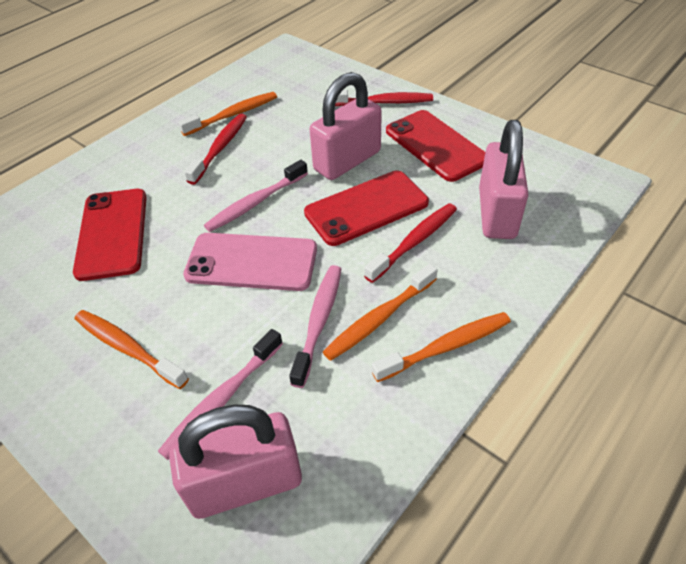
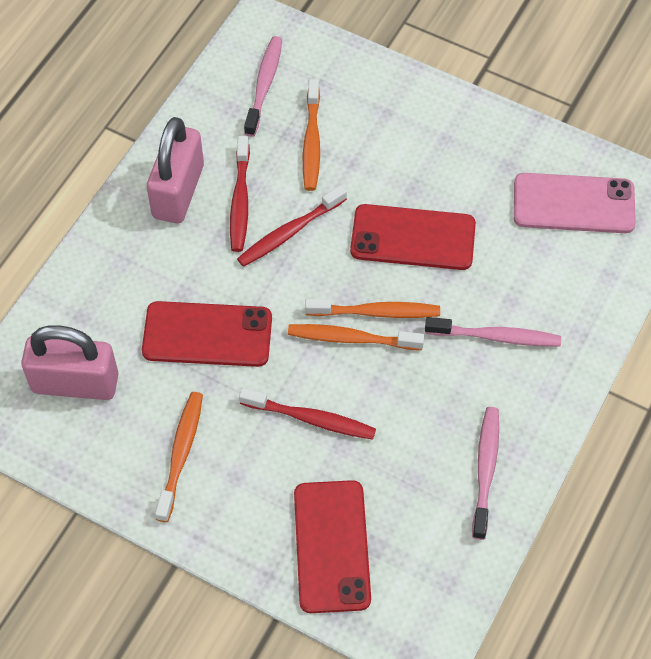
pink padlock: [169,405,302,519] [310,72,382,180] [479,120,529,239] = 3 -> [21,325,118,400] [147,117,204,223] = 2

